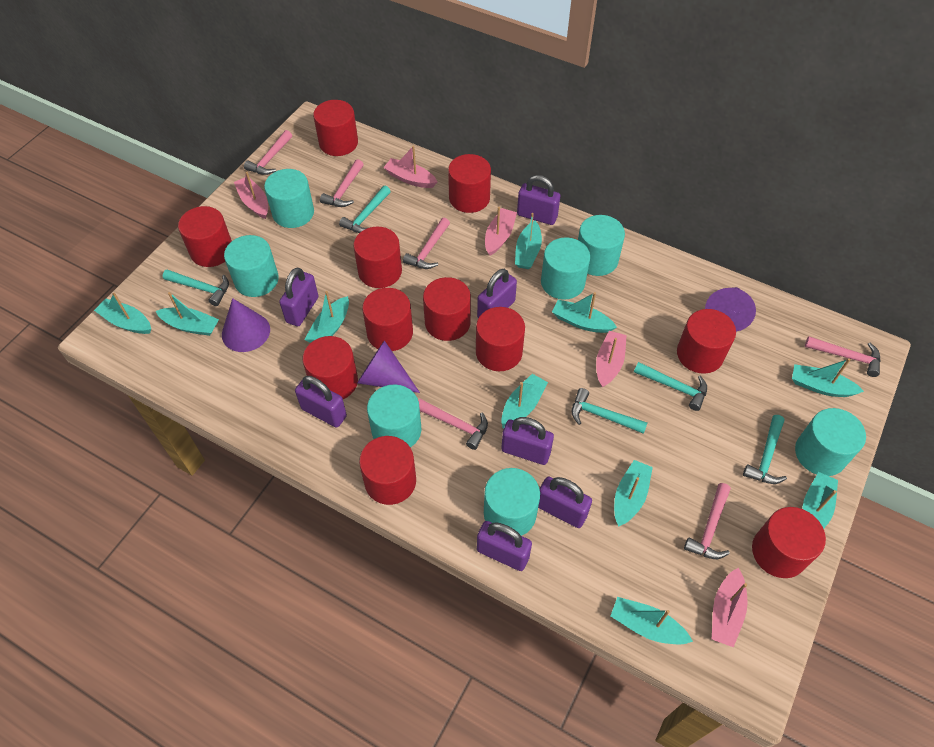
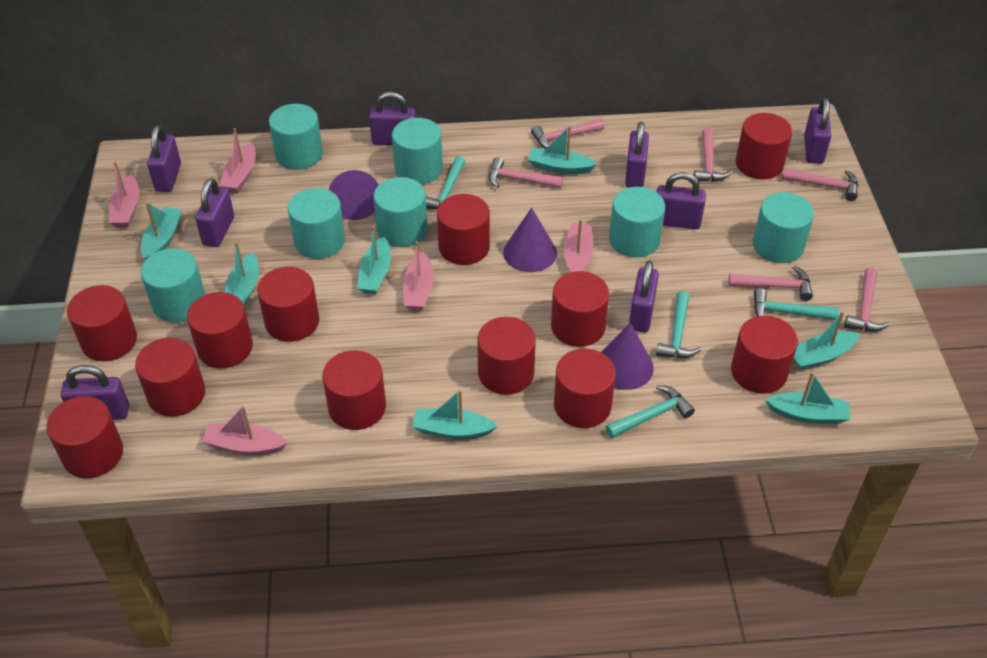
purple padlock: [279,267,319,326] [295,376,347,428] [477,269,517,318] [477,521,532,571] [501,417,554,465] [517,175,560,225] [538,477,592,528] = 7 -> [61,365,129,420] [147,125,181,192] [195,178,234,247] [369,92,416,145] [625,122,649,188] [629,261,659,333] [657,172,706,229] [804,98,831,164] = 8
red cylinder: [178,206,232,267] [303,336,358,399] [313,100,358,156] [353,227,402,288] [359,436,416,505] [362,288,413,351] [423,277,471,341] [448,154,491,213] [476,307,525,371] [677,309,736,374] [752,507,826,578] = 11 -> [46,396,123,478] [67,285,137,362] [135,338,205,417] [187,292,253,368] [257,267,319,342] [322,350,386,430] [437,194,490,265] [477,317,536,395] [551,271,609,347] [554,349,616,428] [731,316,798,394] [736,113,792,179] = 12
turquoise boat: [94,293,151,334] [156,292,219,336] [304,291,349,343] [501,374,548,429] [515,213,542,269] [552,292,617,333] [611,597,693,644] [614,460,653,527] [792,358,864,397] [802,472,838,529] = 10 -> [141,202,182,260] [224,242,259,307] [357,226,391,294] [413,390,498,439] [528,126,597,174] [765,372,850,424] [794,311,860,370] = 7
turquoise hammer: [162,269,229,306] [339,186,391,233] [572,388,648,434] [634,362,707,411] [743,415,787,484] = 5 -> [426,156,465,209] [605,385,695,438] [656,291,701,358] [754,288,839,320] = 4

